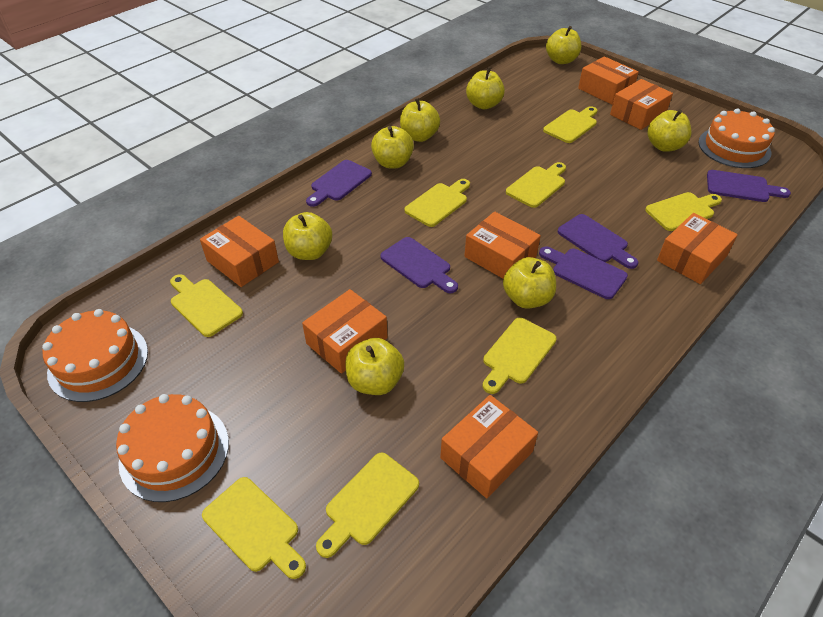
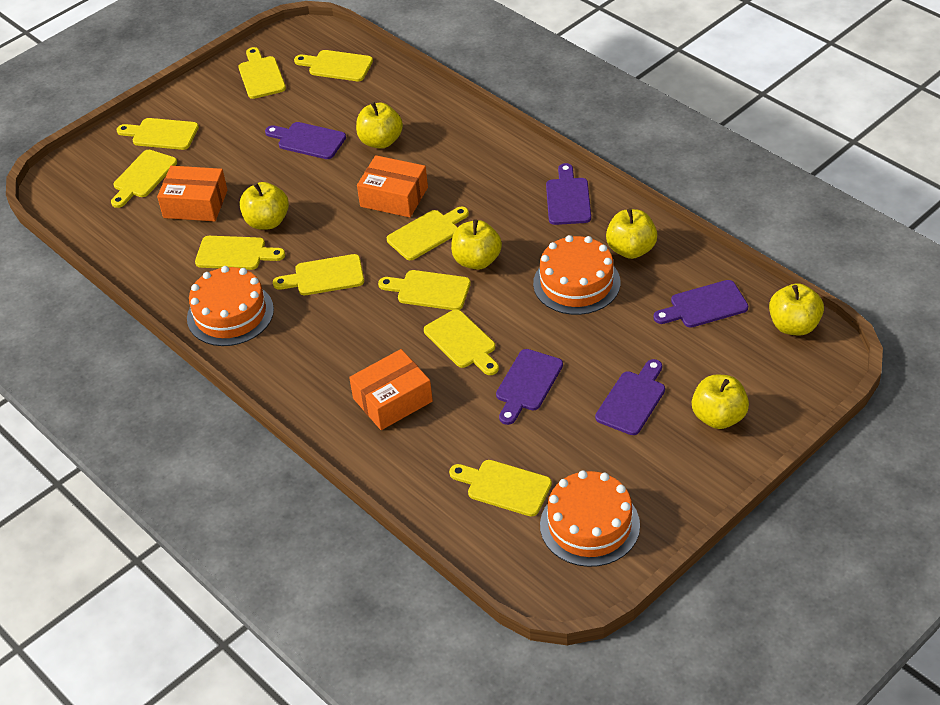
orange box: [200,216,279,287] [302,289,388,374] [440,395,538,498] [464,212,541,279] [578,56,639,105] [610,79,673,130] [657,213,738,284] = 7 -> [157,166,227,221] [349,349,433,430] [357,155,428,217] = 3
yellow apple: [283,212,332,260] [345,338,404,395] [371,126,414,168] [400,98,440,142] [466,67,505,109] [503,257,556,309] [546,26,581,64] [647,109,691,152] = 8 -> [239,182,289,230] [356,102,403,149] [451,219,502,270] [606,208,657,259] [692,375,749,429] [769,283,824,335] = 6
yellow cutting board: [170,274,243,337] [202,477,306,579] [316,453,419,558] [404,179,470,227] [483,318,557,394] [506,162,566,208] [543,106,597,143] [645,192,722,231] = 8 -> [111,150,177,208] [117,118,199,150] [195,236,285,270] [238,47,286,99] [273,254,364,295] [294,50,373,81] [378,270,471,310] [387,207,469,260] [424,309,499,375] [449,460,552,517] = 10

